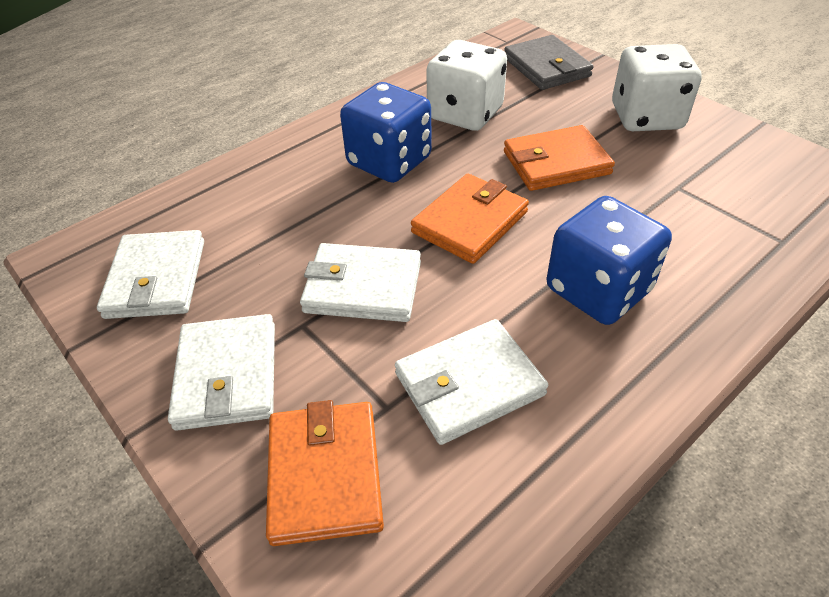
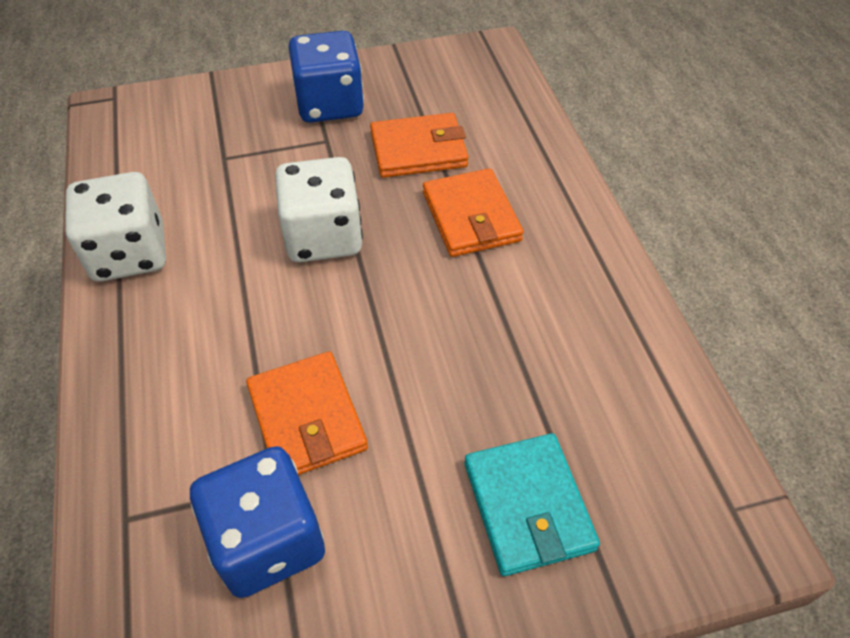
grey wallet: [504,35,594,90] = 1 -> none = 0
turquoise wallet: none = 0 -> [465,433,600,576] = 1
white wallet: [97,230,204,319] [168,314,275,431] [300,243,421,322] [395,319,548,445] = 4 -> none = 0

